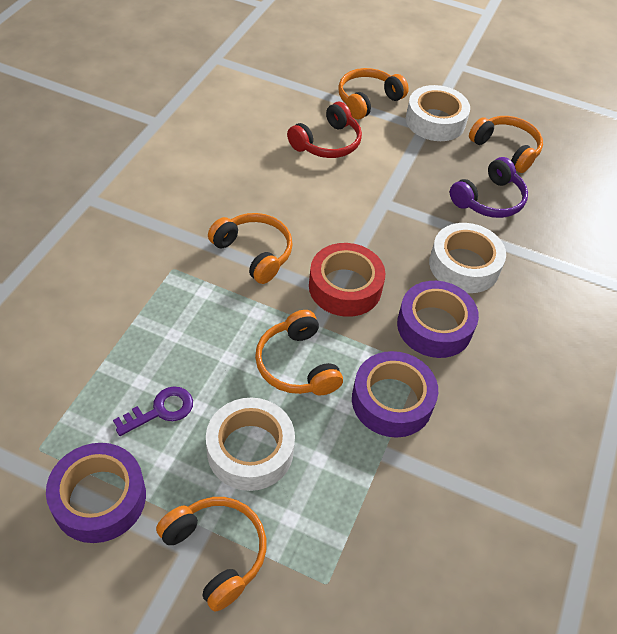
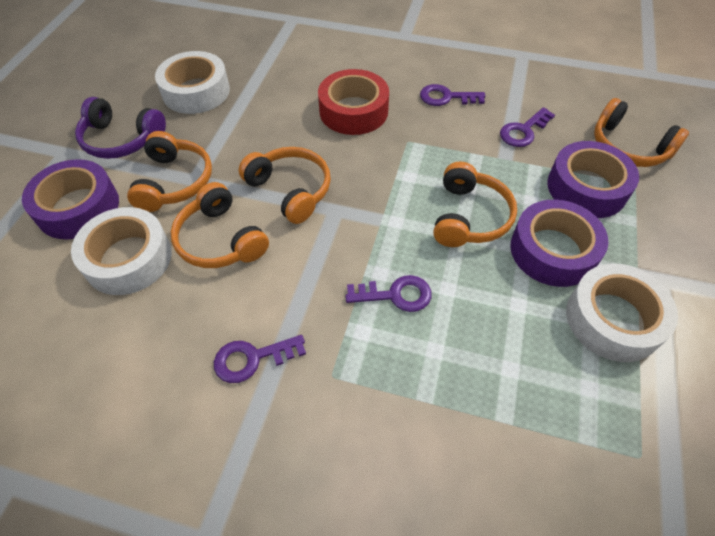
purple key: [113,386,193,436] = 1 -> [214,335,306,383] [346,275,432,312] [420,84,485,106] [500,107,555,147] = 4
red headphones: [287,102,362,158] = 1 -> none = 0

